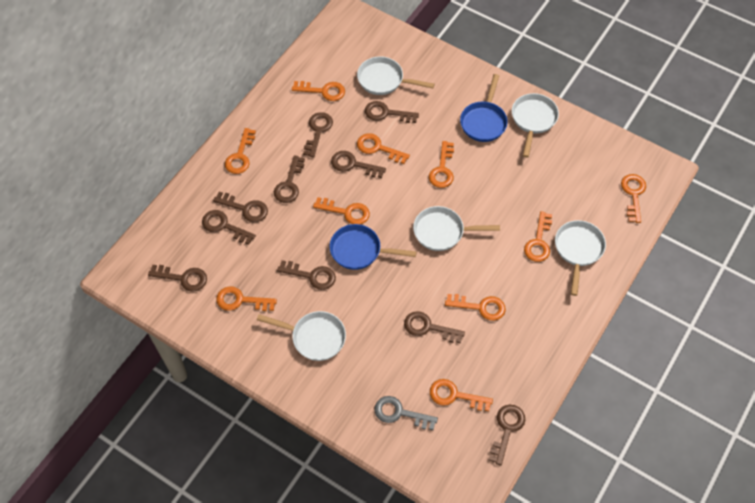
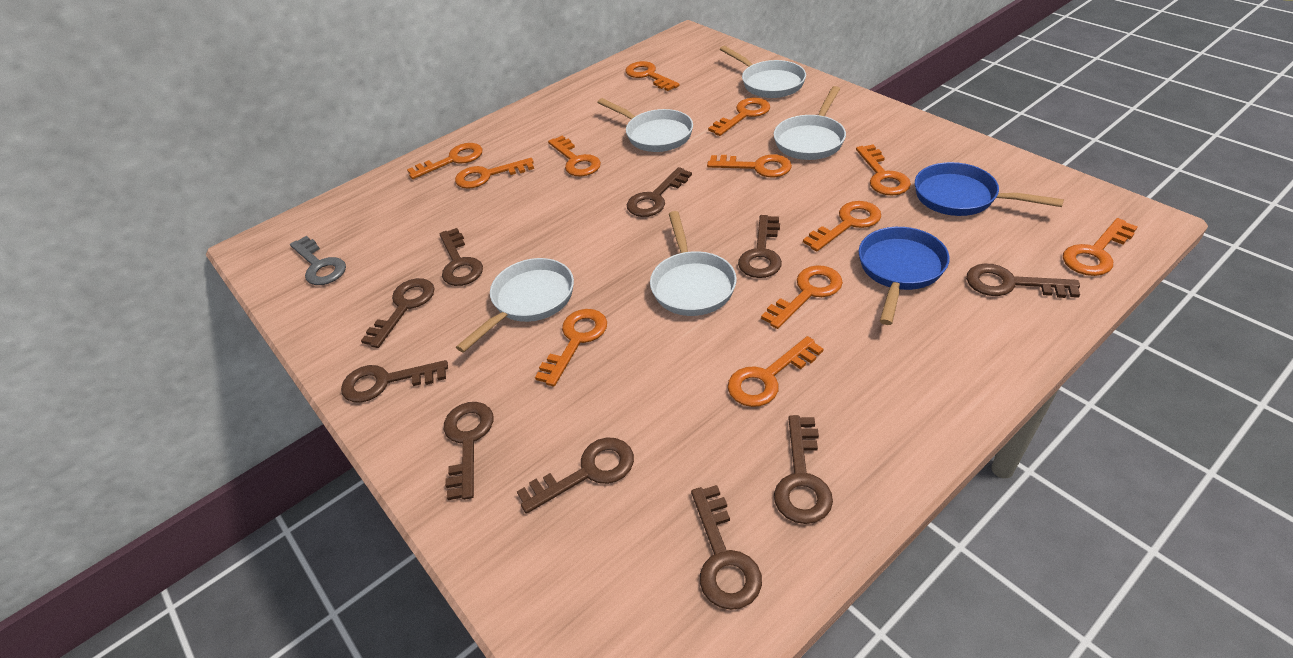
orange key: [216,286,277,311] [225,128,256,174] [292,81,345,101] [313,197,370,225] [357,133,410,164] [429,141,454,188] [430,379,493,411] [445,294,506,321] [524,211,552,262] [621,174,646,223] = 10 -> [407,143,483,179] [455,158,534,189] [535,309,607,387] [548,135,601,177] [626,61,680,91] [707,154,792,177] [708,98,770,136] [728,336,823,407] [761,265,843,329] [803,201,881,251] [856,144,911,196] [1063,218,1138,276] = 12

